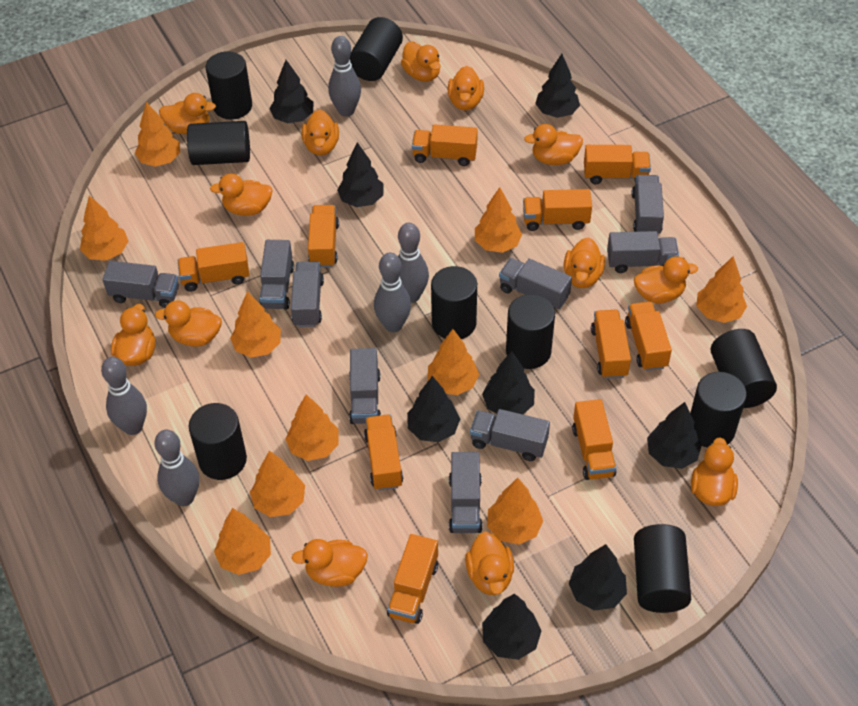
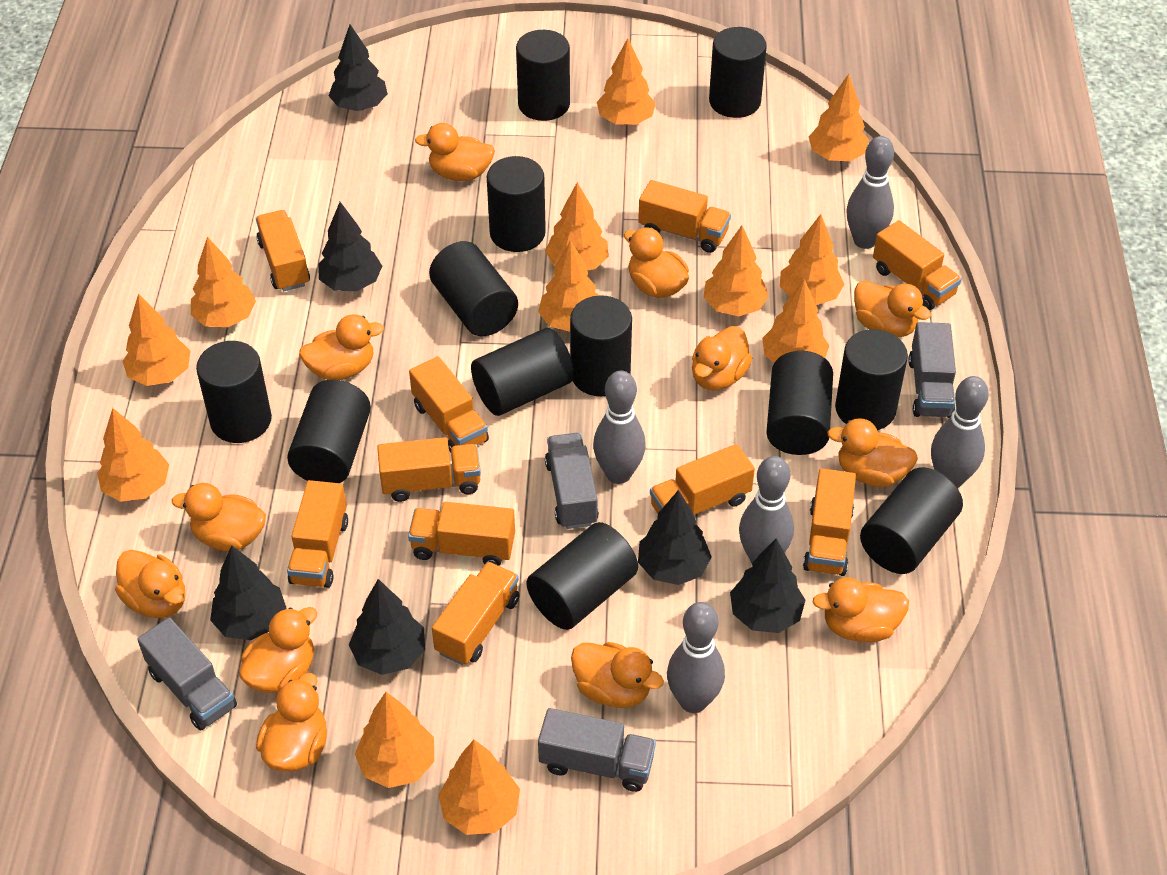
black cylinder: [187,121,250,165] [189,403,247,480] [206,51,252,120] [350,17,403,81] [431,266,477,339] [506,294,555,369] [634,524,691,613] [690,372,747,448] [711,329,777,408] = 9 -> [196,341,272,443] [287,380,371,483] [429,241,518,336] [471,328,574,416] [487,156,546,252] [516,30,570,121] [526,522,638,630] [570,295,632,396] [709,27,767,118] [766,351,833,455] [835,329,908,430] [860,467,963,574] = 12
black tree: [269,60,313,124] [337,142,383,207] [407,376,460,442] [482,351,535,414] [482,593,541,660] [535,54,580,118] [569,544,627,611] [647,402,702,469] = 8 -> [210,545,286,640] [318,202,382,291] [329,24,388,111] [349,579,425,675] [638,490,712,585] [730,538,805,633] = 6
grey truck: [102,261,179,308] [259,240,294,310] [291,262,324,327] [349,348,381,424] [449,452,483,533] [470,409,550,461] [499,258,572,309] [607,231,679,273] [631,175,664,234] = 9 -> [137,617,237,731] [538,708,656,792] [545,433,599,529] [908,322,956,418] = 4
orange duck: [111,304,155,366] [155,300,222,347] [159,93,216,134] [210,173,273,216] [292,539,368,587] [302,109,339,156] [401,42,441,82] [448,66,484,110] [465,531,514,595] [524,124,583,165] [564,237,605,288] [634,256,698,304] [691,437,738,506] = 13 -> [115,550,185,618] [172,483,266,551] [239,607,317,693] [256,673,327,772] [299,314,384,380] [415,123,495,181] [571,642,664,708] [624,227,689,298] [692,326,752,391] [812,577,909,642] [827,418,918,487] [854,280,931,337] = 12
orange tree: [80,196,128,261] [135,102,180,167] [214,508,271,575] [230,291,281,358] [250,451,305,517] [285,394,339,461] [427,329,479,395] [475,187,522,253] [487,478,543,545] [696,256,747,323] = 10 -> [97,408,169,502] [122,293,191,386] [191,237,256,327] [355,692,434,788] [438,740,520,835] [538,240,599,332] [545,182,609,270] [597,38,656,125] [704,225,769,316] [762,279,829,363] [780,214,844,305] [809,74,869,161] = 12

